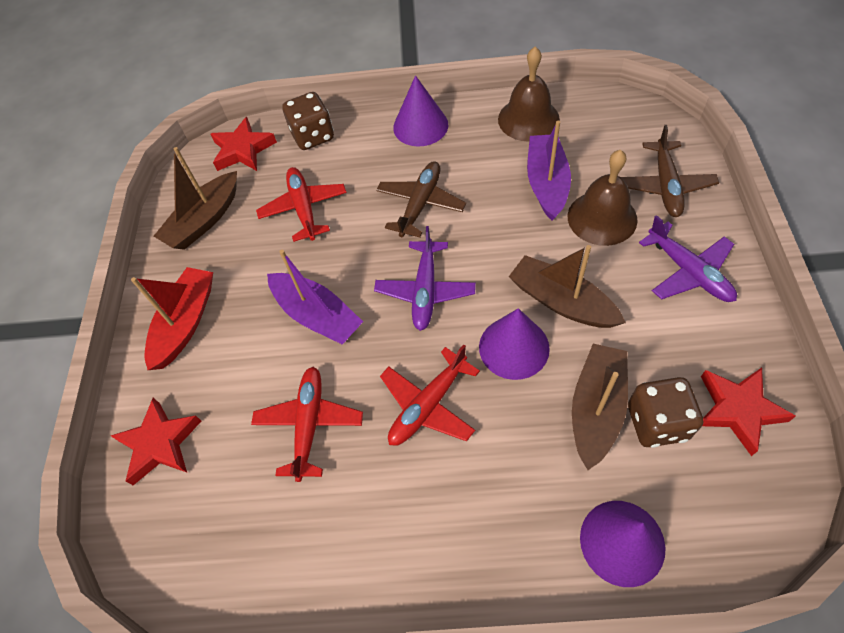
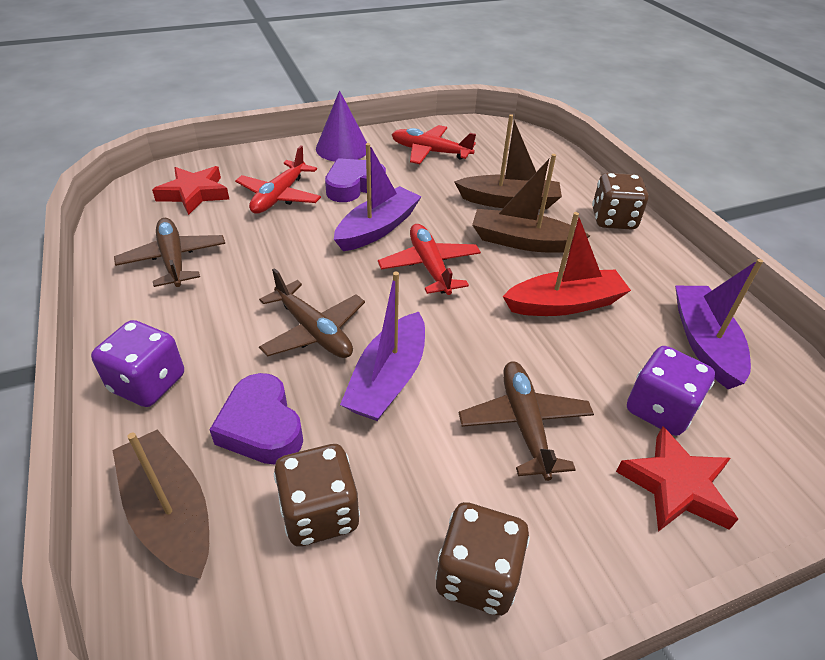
brown bell: [498,47,560,142] [568,150,638,246] = 2 -> none = 0
brown dice: [282,92,334,150] [628,377,703,448] = 2 -> [274,444,360,547] [435,502,530,616] [592,173,649,230] = 3
brown plane: [376,162,466,237] [621,125,719,217] = 2 -> [114,218,225,287] [259,268,365,358] [459,361,594,481] = 3
purple boat: [267,250,363,345] [527,121,571,221] = 2 -> [334,143,422,251] [340,272,425,421] [675,259,763,389] = 3
purple cone: [393,75,448,147] [479,308,550,380] [580,501,665,587] = 3 -> [316,90,367,161] = 1
purple dice: none = 0 -> [91,320,184,407] [627,346,715,436] = 2
purple heart: none = 0 -> [210,373,303,464] [325,158,386,202] = 2
purple plane: [374,226,476,331] [639,215,737,302] = 2 -> none = 0
red star: [111,398,201,485] [211,117,277,171] [701,368,796,456] = 3 -> [152,166,229,215] [616,426,738,532] = 2

